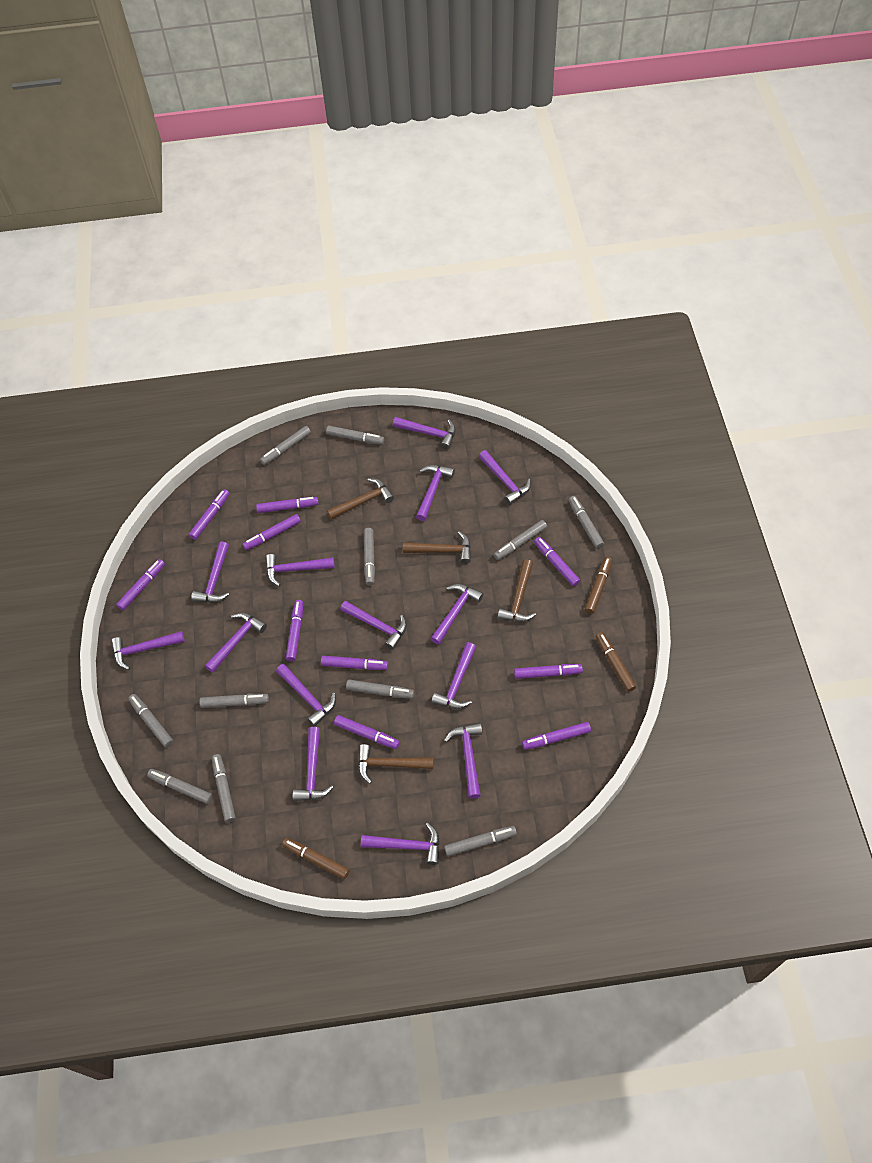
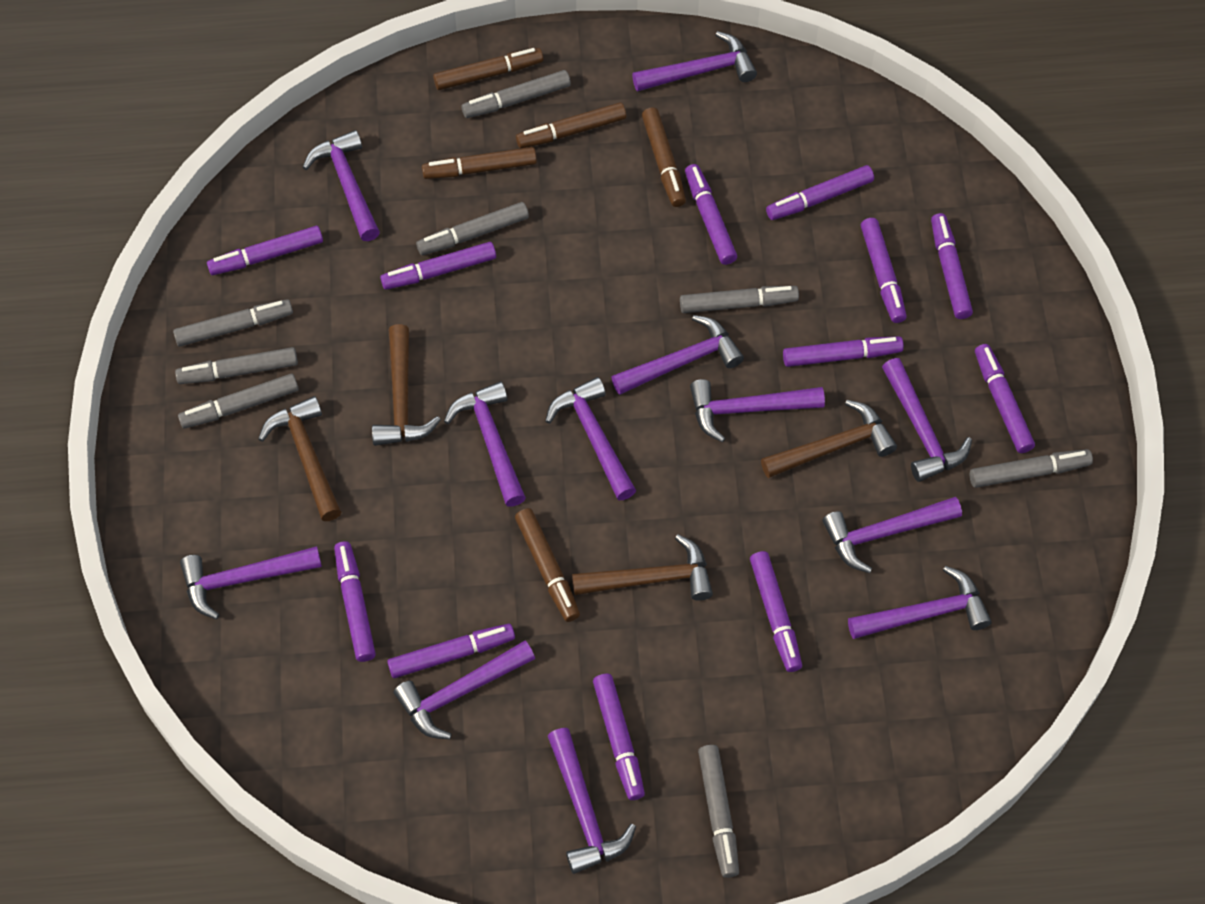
brown marker: [282,838,350,879] [585,557,612,614] [596,632,636,692] = 3 -> [422,147,537,179] [433,48,544,90] [515,508,580,622] [516,102,626,148] [642,107,686,207] = 5
grey marker: [128,694,173,747] [147,769,213,804] [199,694,269,708] [212,754,236,822] [260,426,311,465] [326,426,384,445] [346,680,414,699] [364,528,375,585] [444,826,517,857] [494,520,547,560] [569,496,604,549] = 11 -> [173,299,293,347] [175,347,298,384] [178,374,299,429] [416,202,529,255] [461,70,571,118] [680,286,799,313] [698,745,739,878] [970,449,1093,488] = 8
purple hammer: [111,631,185,670] [191,541,229,603] [205,613,267,673] [265,554,335,586] [276,664,336,727] [293,727,334,801] [340,601,407,650] [361,823,440,865] [393,417,456,450] [416,465,455,521] [430,584,484,645] [431,642,476,709] [444,723,482,799] [479,450,531,505] = 14 -> [180,546,322,619] [303,130,380,241] [394,641,535,739] [444,381,526,507] [545,377,636,500] [548,728,636,874] [611,315,744,395] [632,31,757,92] [690,379,825,442] [822,497,962,573] [848,566,992,639] [882,358,972,482] = 12
purple marker: [116,559,165,611] [188,489,230,540] [243,514,301,550] [256,497,319,513] [286,600,303,661] [321,656,388,670] [334,715,400,749] [514,664,583,679] [522,722,591,750] [534,537,580,587] = 10 -> [207,226,323,275] [334,541,376,662] [380,242,496,290] [387,624,515,678] [593,674,645,800] [685,164,737,265] [750,551,802,672] [766,165,874,220] [783,336,904,367] [861,218,907,323] [931,213,973,319] [975,344,1035,453] = 12

